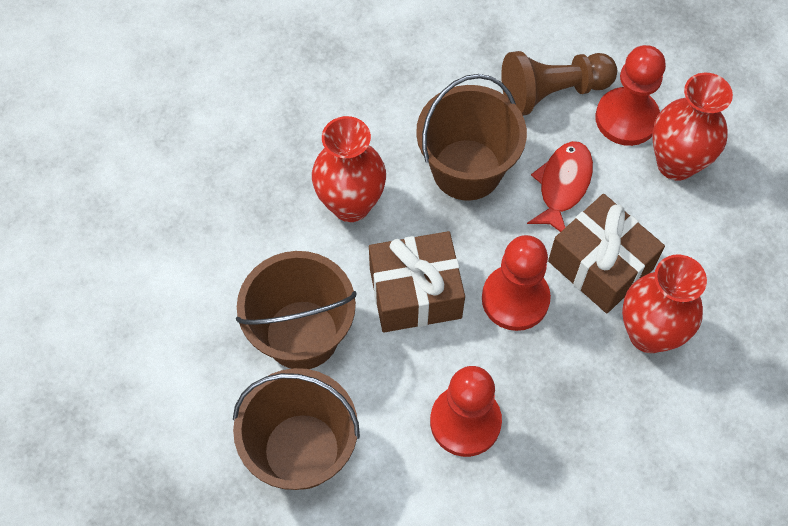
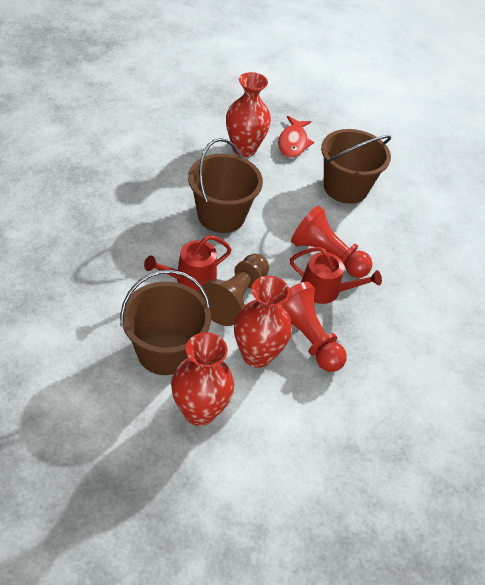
brown gift: [369,231,465,332] [548,194,665,313] = 2 -> none = 0
red pawn: [430,366,502,457] [482,235,551,331] [595,45,666,146] = 3 -> [280,282,347,372] [291,206,372,278] = 2
red watering can: none = 0 -> [144,235,232,292] [290,247,382,304] = 2

